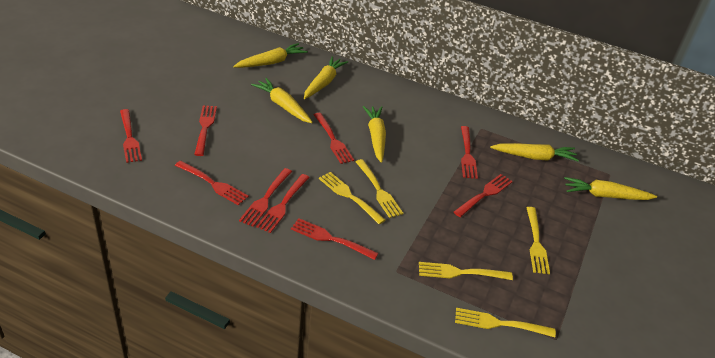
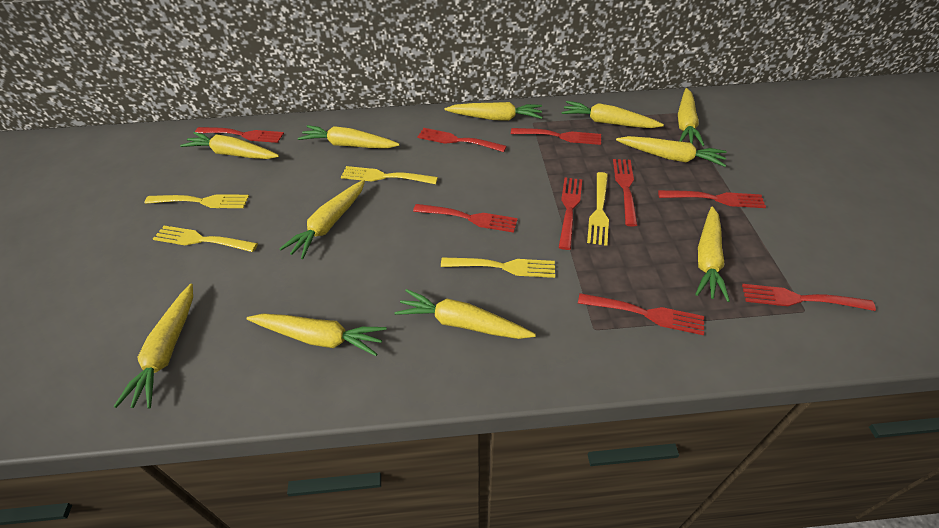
yellow carrot: [233,43,308,68] [251,78,313,123] [304,56,348,99] [363,106,386,163] [490,143,579,161] [564,177,657,200] = 6 -> [113,283,193,409] [180,132,279,159] [247,313,386,356] [279,180,365,259] [298,125,400,148] [395,289,536,339] [444,102,542,121] [562,101,664,128] [616,136,727,167] [678,88,705,146] [695,207,730,302] = 11

